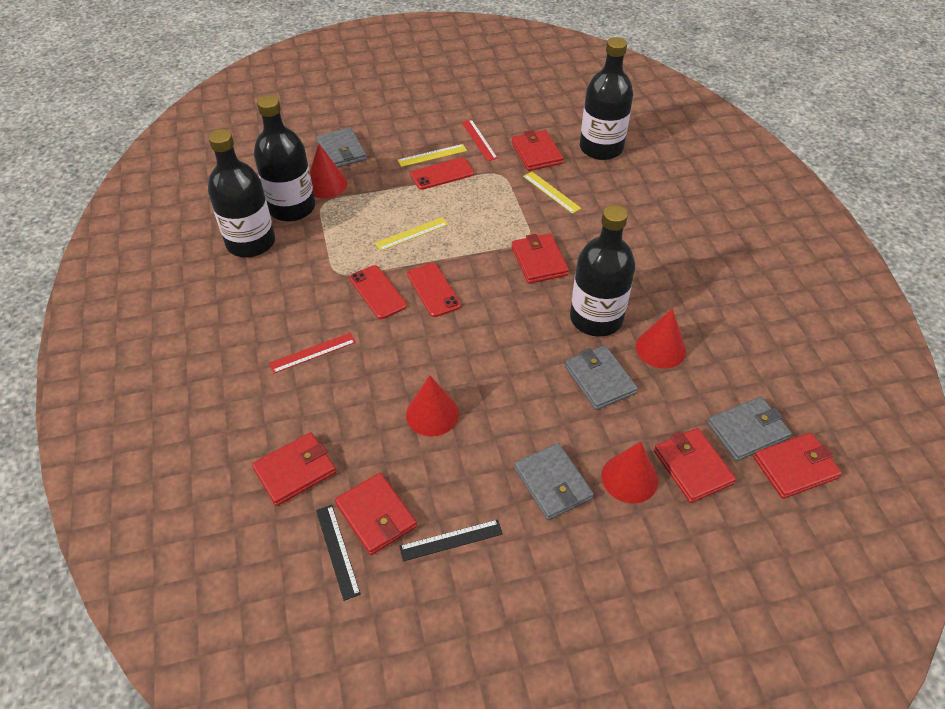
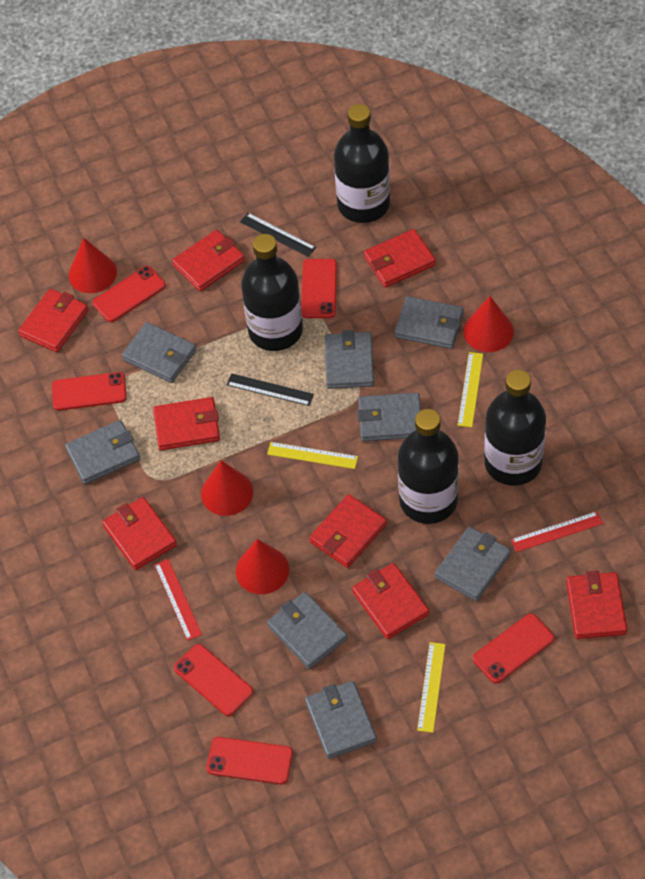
grey wallet: [316,127,367,168] [514,443,594,520] [565,345,638,410] [707,397,792,461] = 4 -> [65,420,140,484] [122,322,196,383] [267,592,347,669] [305,681,377,759] [325,330,374,389] [357,393,421,442] [395,296,464,349] [435,526,511,601] = 8
red phone: [349,265,407,319] [407,263,461,317] [411,158,474,190] = 3 -> [52,372,127,410] [92,266,166,322] [174,644,253,716] [206,737,293,784] [301,259,337,318] [473,613,554,684] = 6
red wallet: [252,432,336,506] [335,473,417,555] [512,130,563,171] [512,233,569,284] [654,428,736,503] [754,433,842,499] = 6 -> [18,289,89,352] [102,497,177,570] [153,397,220,450] [172,230,245,291] [309,494,387,568] [352,563,429,639] [364,229,436,288] [566,571,627,639] = 8

